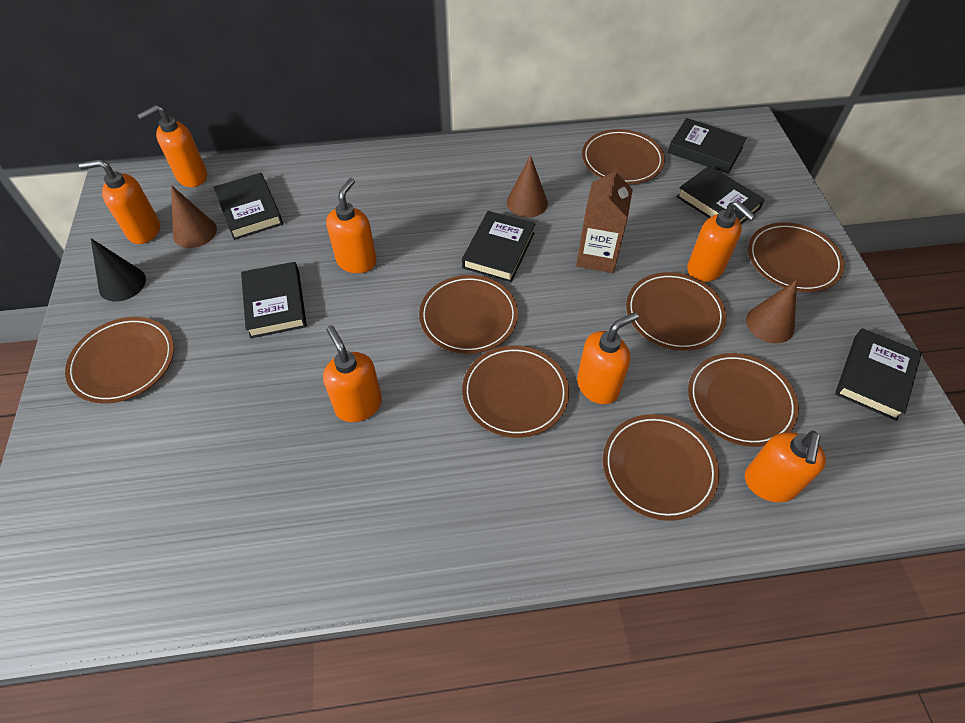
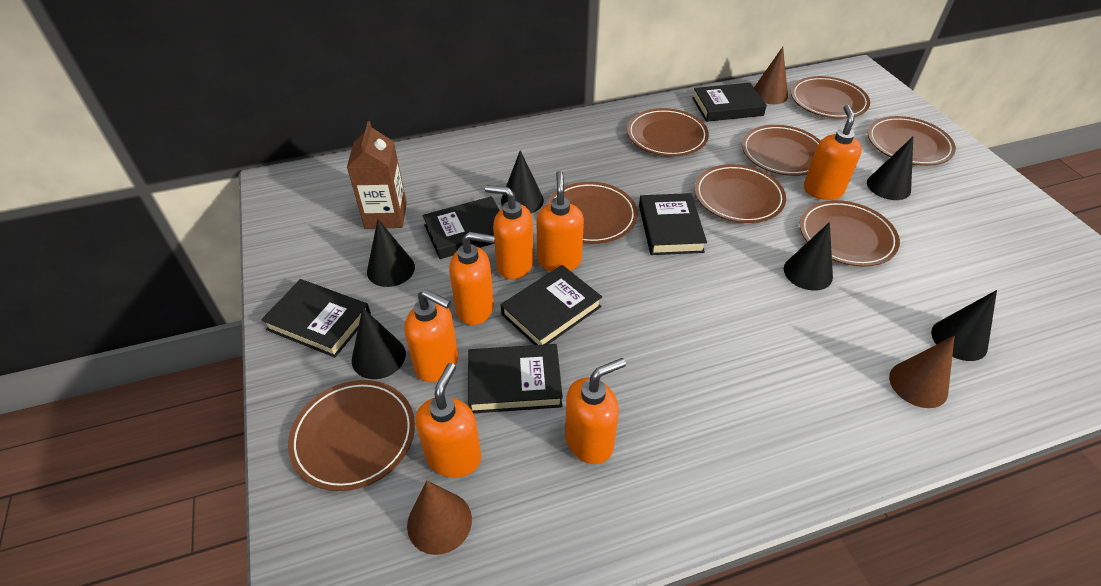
black cone: [91,238,146,301] = 1 -> [352,308,406,379] [367,219,415,287] [501,150,544,213] [784,222,833,291] [867,137,913,200] [931,290,997,361] = 6

